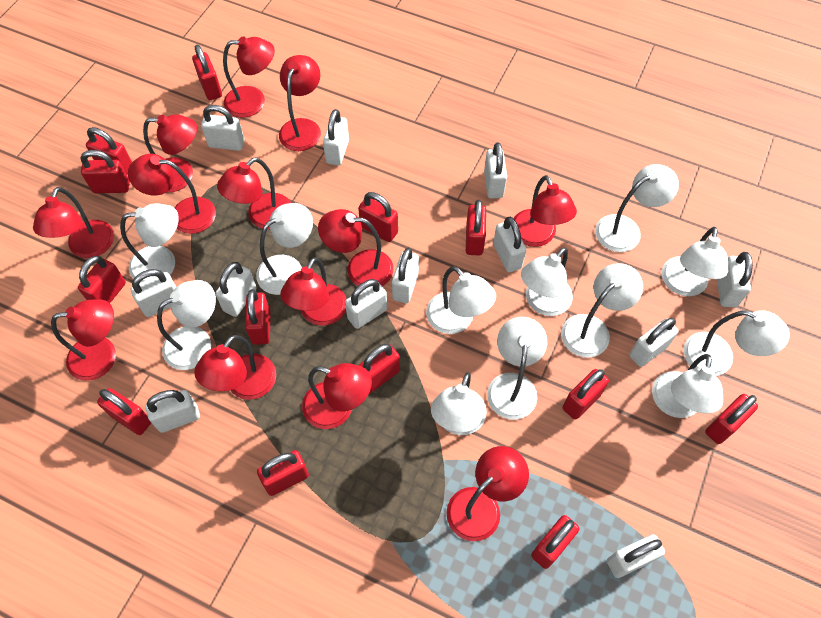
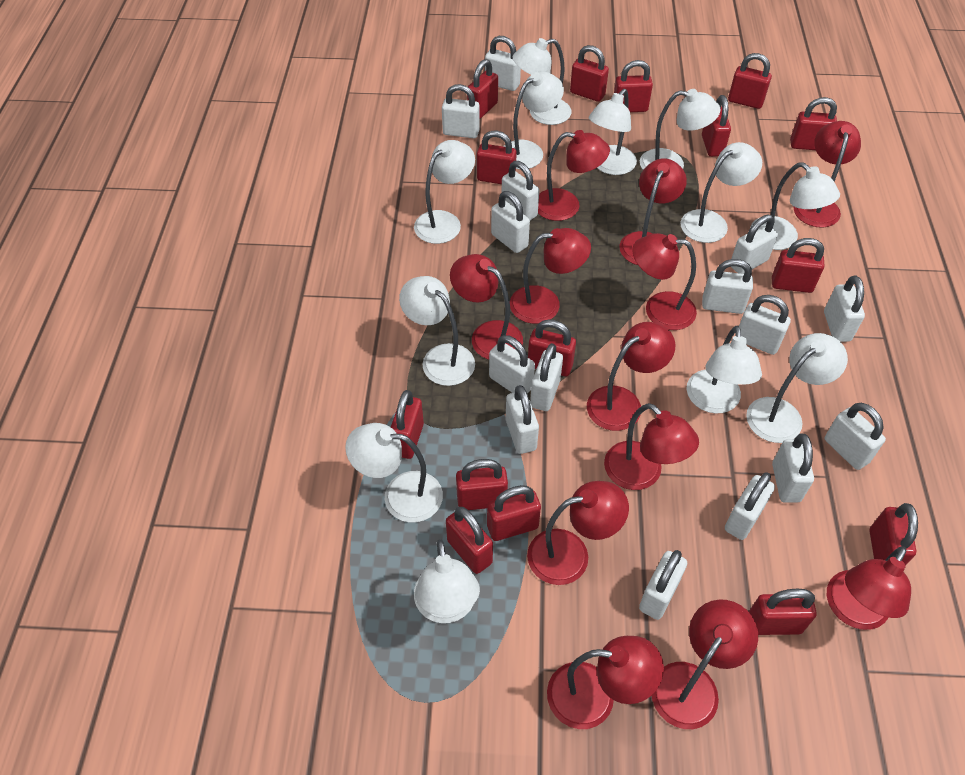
red lamp: [33,187,114,258] [51,300,116,381] [128,154,216,234] [143,114,197,193] [194,335,276,400] [217,157,291,230] [223,36,275,118] [279,55,321,151] [280,257,347,326] [302,363,372,429] [318,209,393,286] [446,446,529,541] [513,175,577,247] = 13 -> [450,254,523,360] [510,228,591,324] [527,481,629,585] [538,130,610,221] [547,636,664,729] [587,322,675,431] [604,403,699,490] [619,158,687,265] [633,233,697,330] [652,599,758,729] [794,121,861,228] [827,546,911,630] = 12
red padlock: [78,256,126,303] [81,150,130,193] [86,127,132,175] [97,388,151,435] [192,44,222,100] [245,289,271,345] [257,450,309,496] [358,192,398,242] [358,344,400,393] [466,200,486,255] [531,515,580,569] [563,369,609,420] [705,394,758,444] = 13 -> [391,390,424,459] [446,507,493,574] [456,459,508,510] [467,59,498,119] [477,131,517,184] [487,485,541,541] [528,320,576,377] [570,45,609,102] [614,60,653,112] [702,95,731,157] [728,53,772,109] [749,589,817,635] [772,238,824,293] [790,97,837,150] [870,503,918,566] = 15
white padlock: [131,269,176,317] [145,390,200,433] [201,105,245,151] [215,262,257,317] [323,109,349,165] [345,279,387,329] [392,248,419,303] [484,142,507,198] [493,217,527,272] [607,534,665,578] [629,318,678,367] [717,252,753,307] = 12 -> [442,84,480,138] [485,36,521,91] [489,335,535,394] [491,191,530,253] [501,161,539,220] [506,385,539,454] [530,343,563,411] [639,550,687,620] [702,259,753,314] [725,472,775,540] [731,215,778,274] [739,295,791,355] [772,434,814,503] [824,276,865,342] [825,403,886,470] = 15

